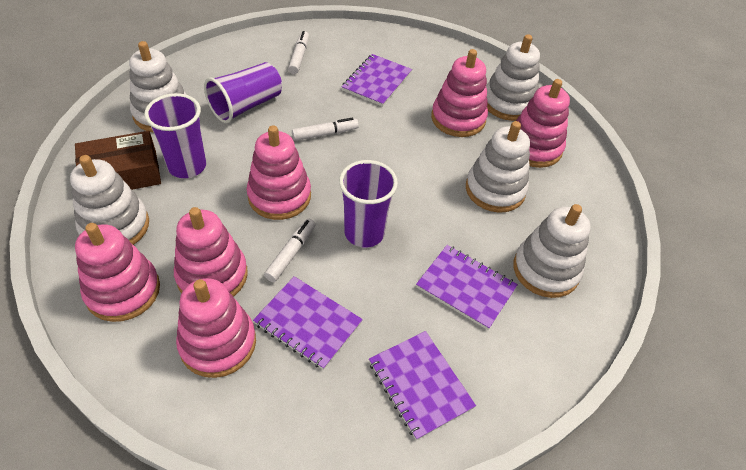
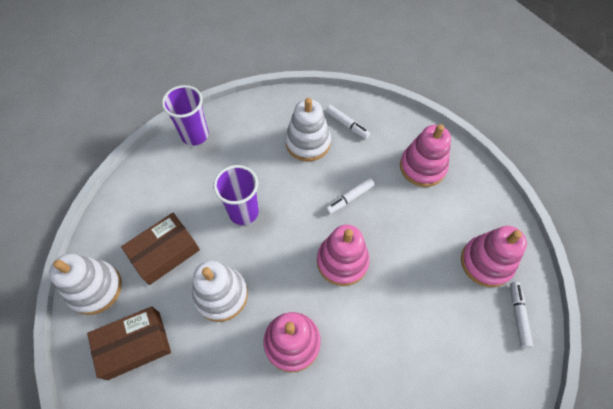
brown box: [75,131,161,190] = 1 -> [87,306,171,380] [121,213,200,285] = 2
pink stacking toy: [75,223,160,322] [174,207,248,297] [176,278,256,378] [247,125,311,220] [431,49,488,137] [516,79,570,168] = 6 -> [263,312,321,372] [317,225,370,286] [400,124,451,187] [461,226,527,287] = 4
purple cup: [144,93,206,178] [204,62,282,123] [339,160,398,247] = 3 -> [162,85,209,146] [213,165,259,225] = 2
purple notebook: [253,276,363,370] [341,54,412,107] [369,331,476,440] [416,245,518,330] = 4 -> none = 0
white stacking toy: [70,155,149,245] [129,41,187,133] [466,121,530,213] [486,34,540,121] [513,204,591,298] = 5 -> [49,254,122,315] [192,261,248,322] [285,98,331,161] = 3

